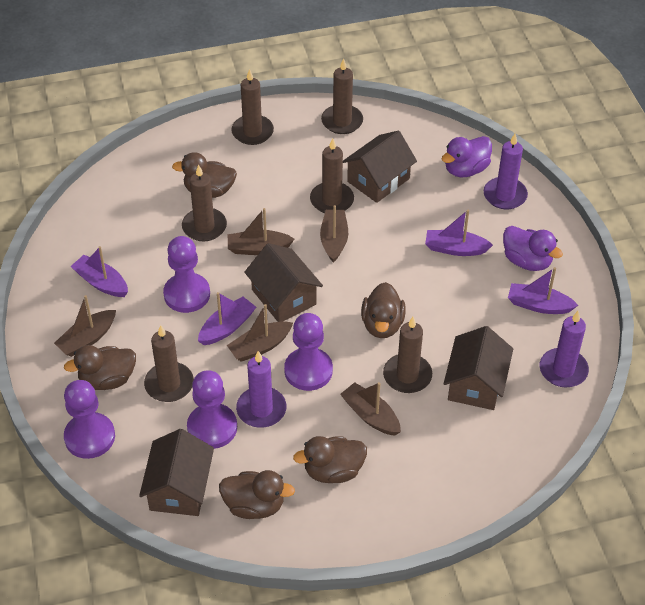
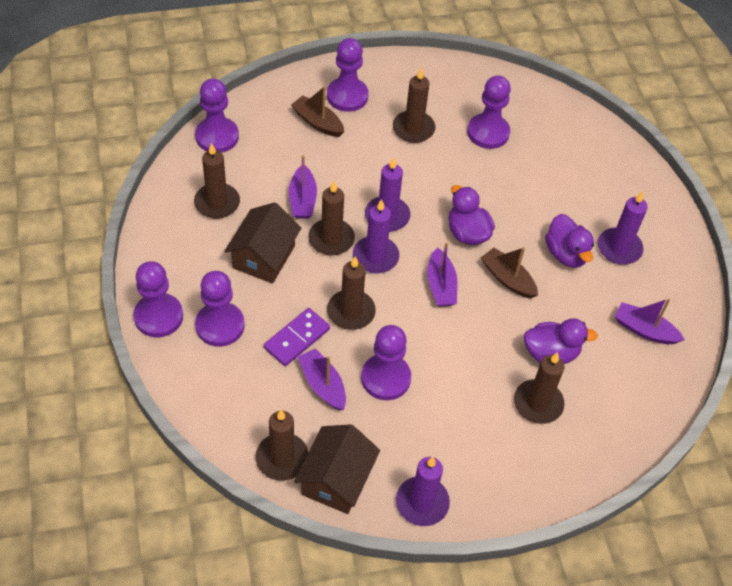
brown boat: [54,295,116,357] [227,304,293,362] [228,208,294,255] [320,205,348,263] [340,382,401,436] = 5 -> [291,86,344,137] [481,247,538,299] = 2
brown duck: [64,345,136,390] [172,152,237,198] [219,470,295,519] [293,436,367,483] [361,282,406,338] = 5 -> none = 0
brown house: [139,429,214,516] [244,243,323,322] [343,131,417,203] [443,326,513,410] = 4 -> [224,202,301,284] [294,424,380,514] = 2
purple candle: [236,351,286,428] [484,134,528,210] [540,311,589,387] = 3 -> [353,199,400,273] [365,157,410,232] [396,457,450,526] [598,191,648,265] = 4
purple domino: none = 0 -> [264,308,330,366] = 1
purple duck: [442,136,492,177] [503,226,563,271] = 2 -> [448,185,495,245] [524,318,598,364] [545,214,594,268] = 3
purple pawn: [64,380,115,459] [163,236,210,313] [187,370,237,449] [284,313,333,391] = 4 -> [133,261,183,337] [195,78,239,153] [195,271,245,347] [327,38,368,112] [361,325,411,400] [467,75,511,149] = 6

